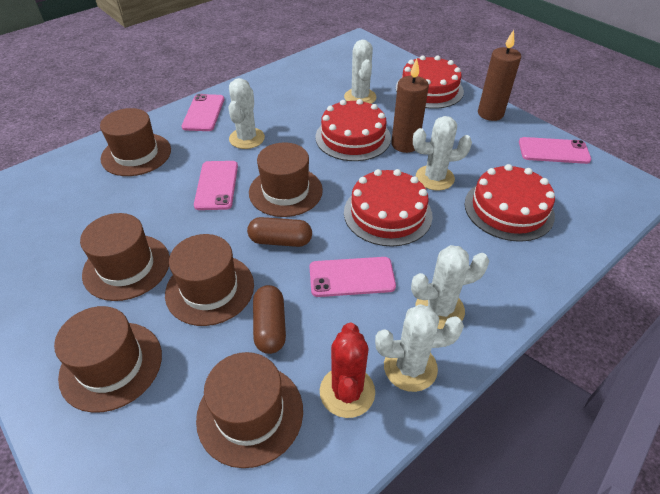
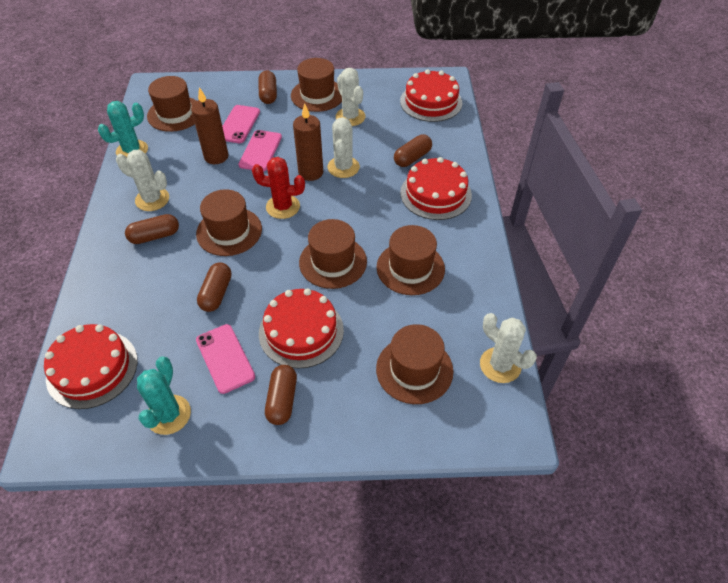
brown capsule: [247,217,312,247] [253,285,286,354] = 2 -> [125,214,179,244] [197,262,232,312] [258,71,277,104] [265,365,297,425] [394,134,432,167] = 5
pink phone: [181,94,224,131] [194,161,238,210] [309,257,396,297] [519,137,592,164] = 4 -> [196,324,255,394] [222,105,260,143] [238,130,282,171] = 3
turquoise cactus: none = 0 -> [98,101,148,157] [137,356,191,435] = 2
white cactus: [228,78,265,149] [344,40,377,104] [375,304,464,392] [411,245,489,329] [413,116,472,190] = 5 -> [116,150,169,211] [328,117,360,178] [336,68,366,126] [480,313,537,383] = 4

